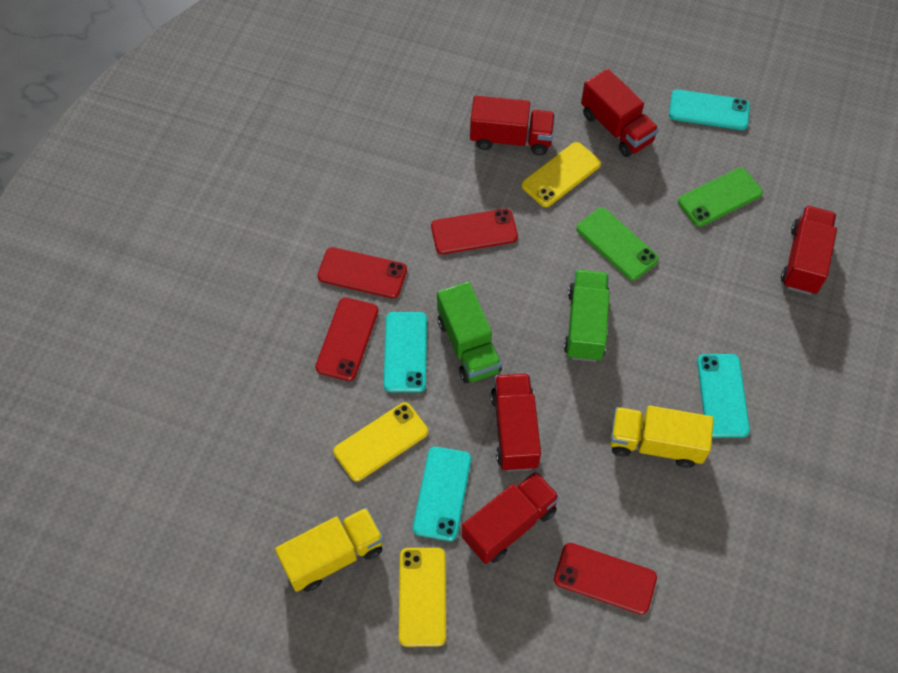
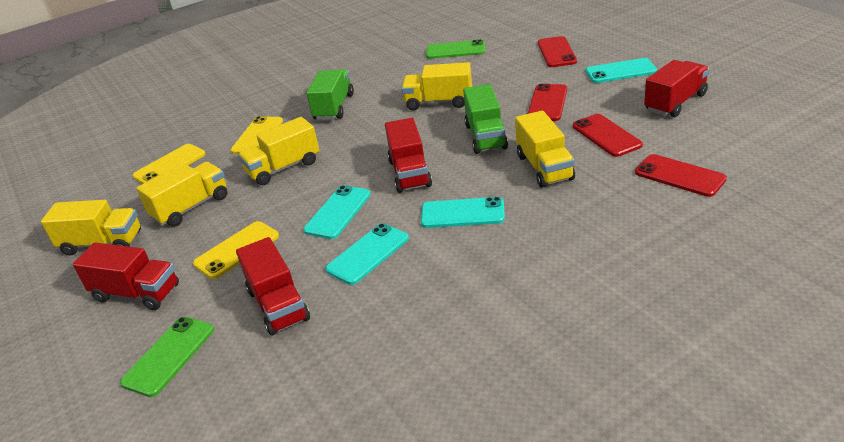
red truck: [462,471,560,564] [470,96,555,155] [491,373,541,471] [581,69,659,157] [781,205,837,295] = 5 -> [73,243,179,310] [236,237,310,335] [385,118,432,193] [644,60,709,117] = 4
yellow truck: [275,507,384,592] [610,406,714,468] = 2 -> [41,200,141,256] [136,162,228,227] [238,117,319,185] [401,62,472,111] [515,111,575,188] = 5

